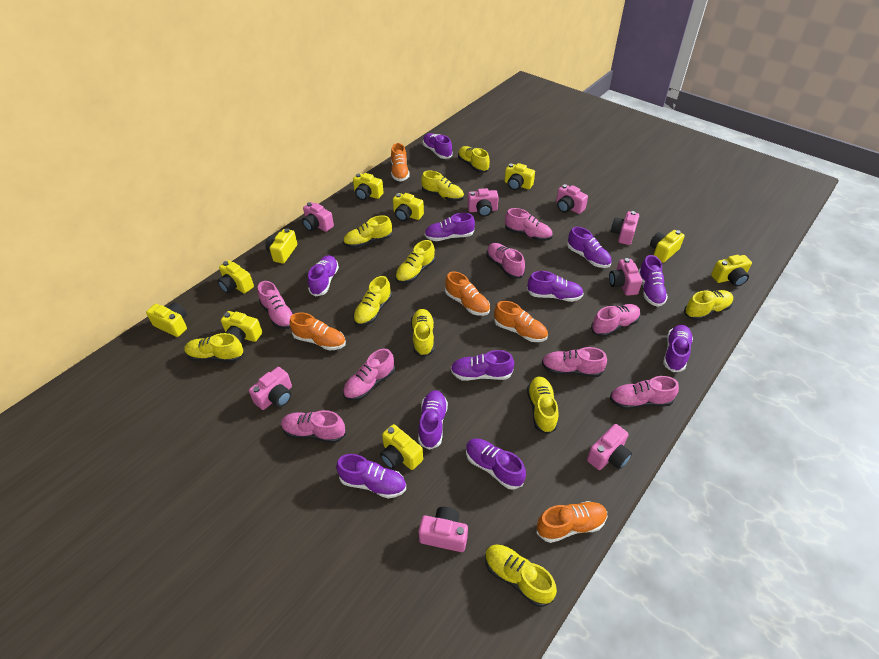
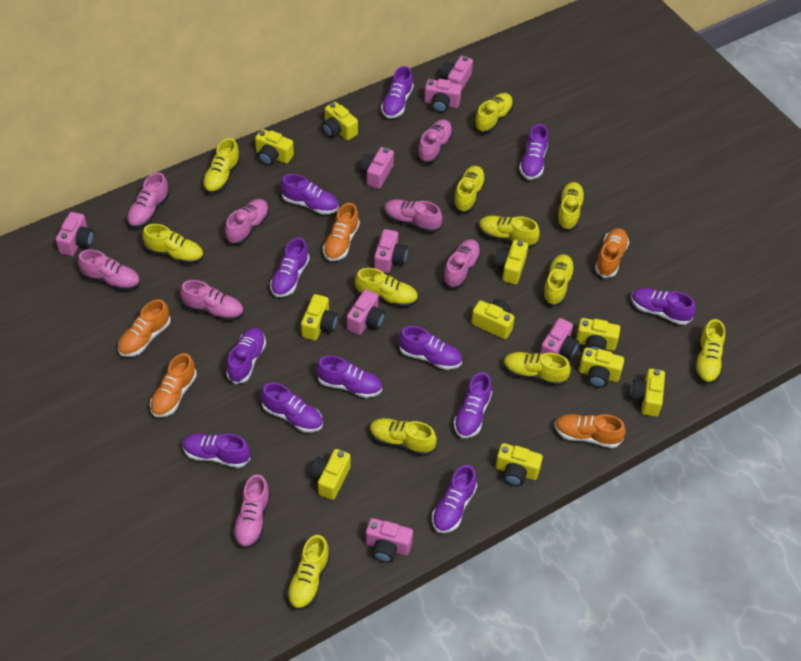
purple shoe: [308,255,339,297] [336,454,406,499] [418,390,448,450] [423,133,453,159] [425,213,475,241] [451,350,514,381] [466,438,526,490] [527,271,584,302] [567,227,612,268] [638,255,668,307] [663,325,693,372] = 11 -> [182,433,250,468] [226,328,266,384] [261,383,323,433] [270,238,309,297] [281,174,339,214] [316,355,382,398] [381,66,414,118] [399,326,462,370] [432,465,477,533] [453,372,492,438] [519,124,548,180] [631,288,696,325] = 12
yellow shoe: [184,333,244,362] [343,215,392,248] [353,276,392,326] [395,240,435,283] [411,309,434,357] [421,171,464,201] [458,146,490,173] [485,544,557,607] [527,377,559,434] [684,290,733,321] = 10 -> [142,224,204,264] [202,138,241,194] [287,535,330,610] [355,268,418,308] [370,418,437,456] [453,166,486,213] [474,93,513,133] [479,216,540,248] [503,352,571,386] [542,254,575,306] [557,182,585,231] [694,319,725,384] = 12

